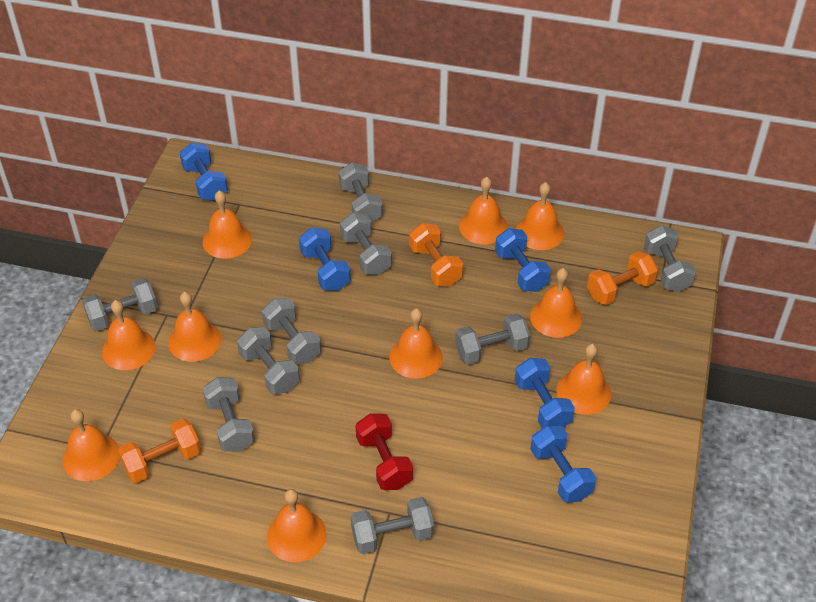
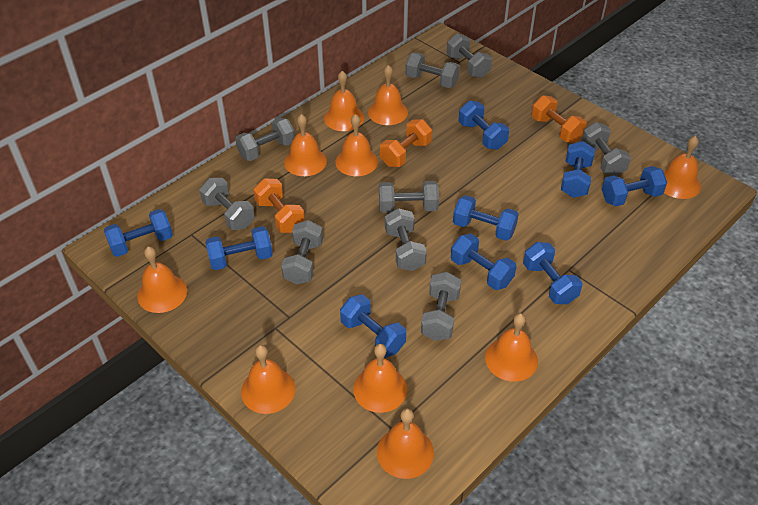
blue dumbbell: [180,142,228,200] [299,227,351,291] [495,228,551,292] [515,358,575,428] [530,425,596,503] = 5 -> [104,209,173,257] [205,226,273,270] [340,294,406,358] [451,234,517,290] [453,195,519,241] [458,101,509,150] [523,242,583,304] [561,141,595,198] [602,166,667,206] = 9
red dumbbell: [355,413,413,490] = 1 -> none = 0

